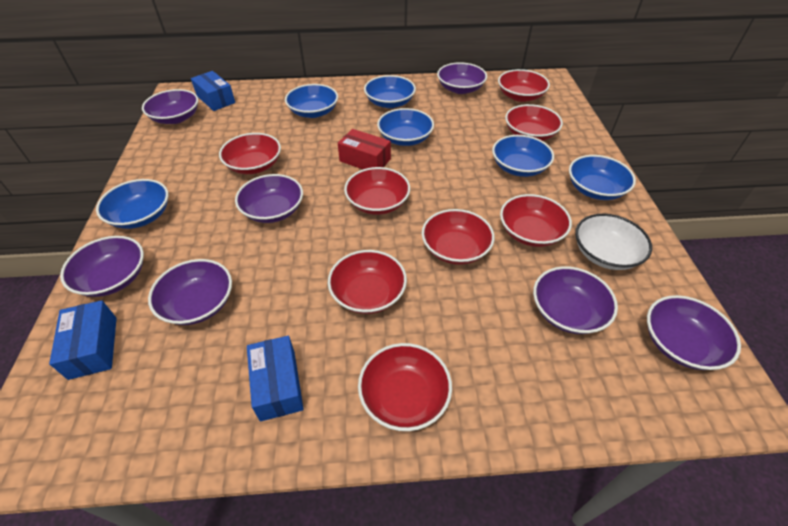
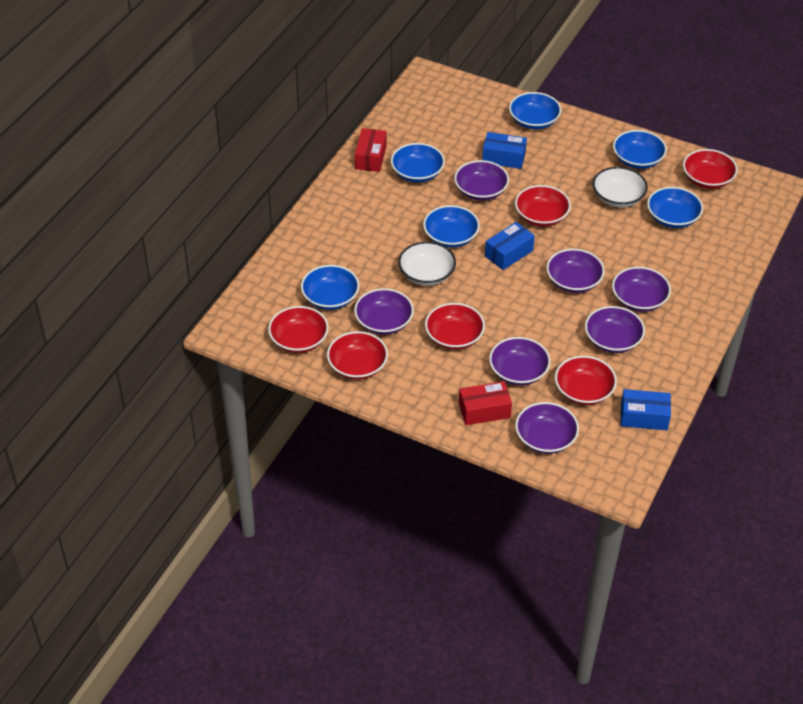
red bowl: [219,133,281,174] [328,250,407,314] [344,167,410,215] [358,343,452,431] [422,209,495,265] [498,69,550,102] [500,194,572,247] [505,104,563,141] = 8 -> [268,306,329,353] [327,331,388,380] [425,303,485,350] [515,185,571,227] [555,356,617,405] [683,149,738,189] = 6
red box: [338,129,391,169] = 1 -> [355,128,387,172] [459,381,512,425] = 2
white bowl: [575,214,652,270] = 1 -> [398,242,456,286] [593,167,648,207] = 2

